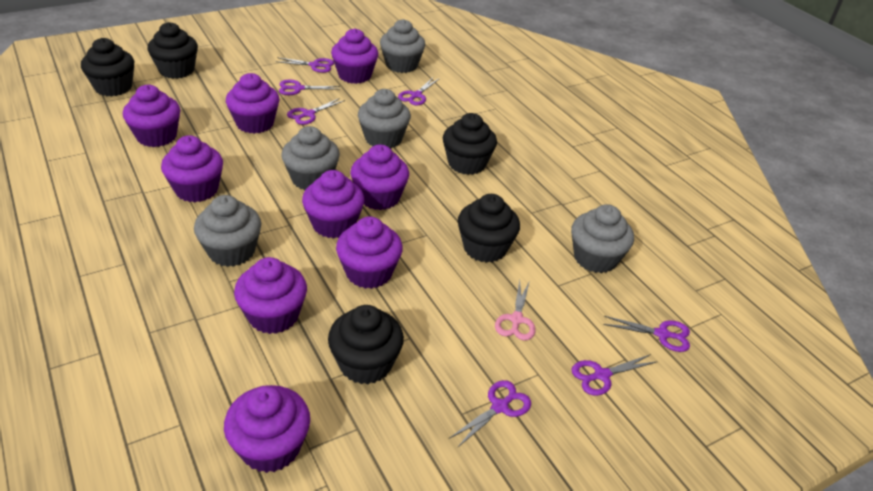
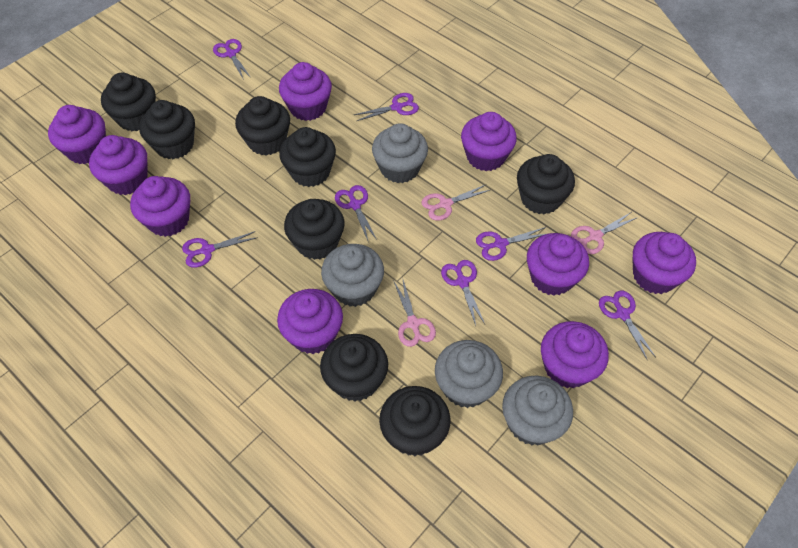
black cupcake: [81,38,134,97] [148,22,198,79] [328,305,404,384] [443,113,497,175] [458,194,520,263] = 5 -> [101,73,156,131] [139,100,195,159] [235,96,290,155] [279,127,336,187] [284,199,345,260] [320,334,388,402] [379,386,451,456] [517,154,575,214] = 8
grey cupcake: [194,195,261,267] [282,126,340,190] [358,89,411,148] [380,19,425,73] [571,204,634,273] = 5 -> [321,244,384,307] [372,123,428,183] [435,340,503,408] [502,376,573,446] = 4
pink scissors: [495,280,536,341] = 1 -> [393,277,436,347] [422,184,490,221] [571,212,638,254] = 3

